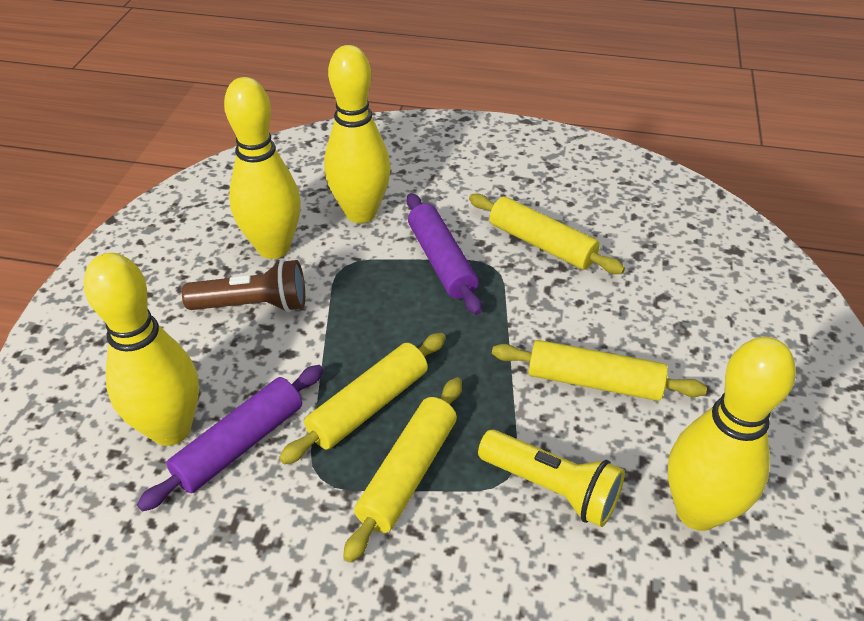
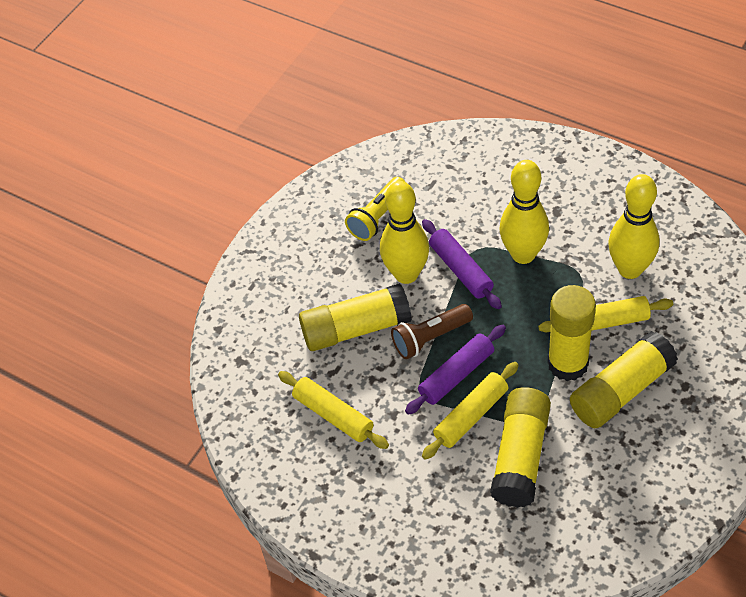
yellow bowling pin: [84,253,199,446] [224,77,301,259] [324,45,391,223] [668,337,796,531] = 4 -> [380,181,429,284] [499,160,549,264] [608,174,659,279] = 3
yellow glue stick: none = 0 -> [299,283,412,351] [490,387,551,508] [547,285,596,381] [570,331,678,428] = 4
yellow rolling pin: [279,333,446,464] [343,377,462,562] [469,194,625,274] [492,340,707,401] = 4 -> [278,371,389,449] [422,362,519,460] [538,296,673,332] = 3

